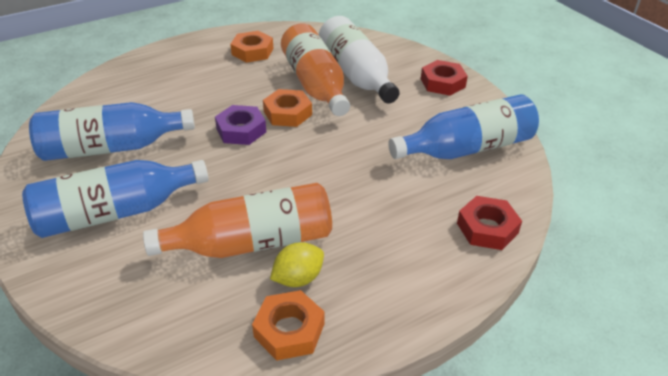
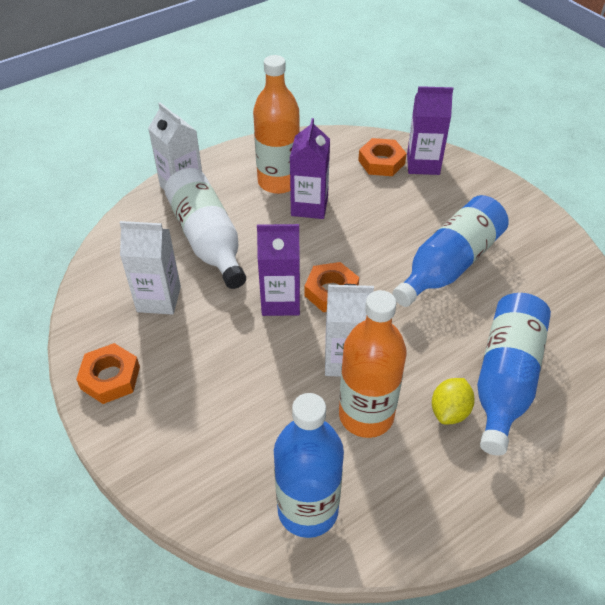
purple carton: none = 0 -> [257,224,300,316] [290,118,330,219] [407,86,453,175] = 3
purple nut: [215,105,266,145] = 1 -> none = 0
red nut: [421,60,468,96] [457,196,522,250] = 2 -> none = 0
white carton: none = 0 -> [120,221,181,315] [148,102,202,190] [325,284,374,377] = 3

